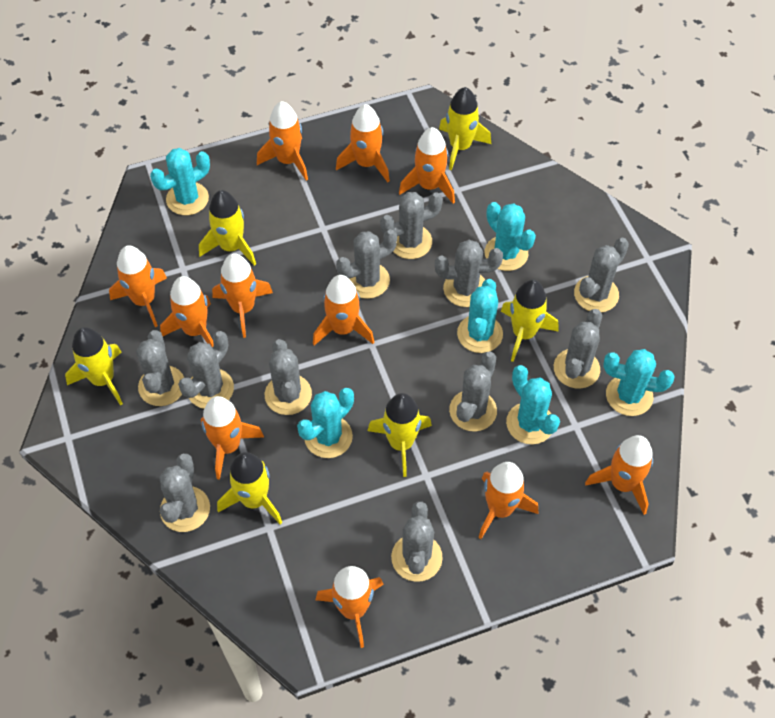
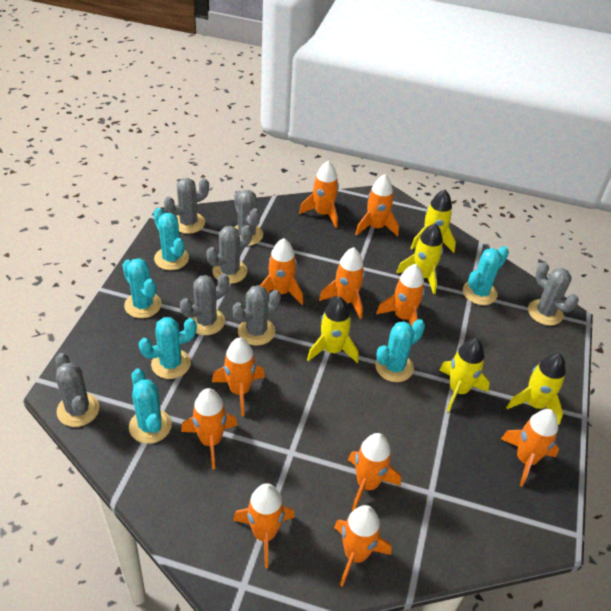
grey cactus: [136,330,184,406] [159,453,210,532] [178,331,234,409] [265,339,312,415] [336,229,397,299] [380,192,443,259] [391,501,443,582] [435,240,503,307] [449,352,497,431] [554,309,602,389] [574,238,629,312] = 11 -> [55,353,100,427] [164,178,209,234] [180,273,229,335] [206,225,252,284] [233,285,281,346] [234,190,263,246] [528,262,579,326] = 7
yellow rocket: [65,327,123,405] [199,190,256,266] [217,452,282,525] [368,393,432,477] [439,87,491,170] [501,280,558,362] = 6 -> [307,297,359,363] [396,224,443,294] [411,190,456,253] [440,338,490,412] [506,353,566,425] = 5

